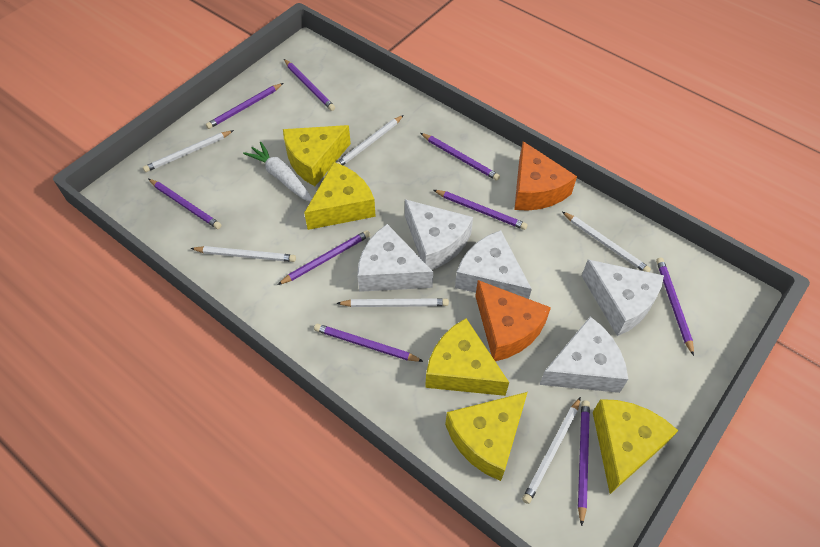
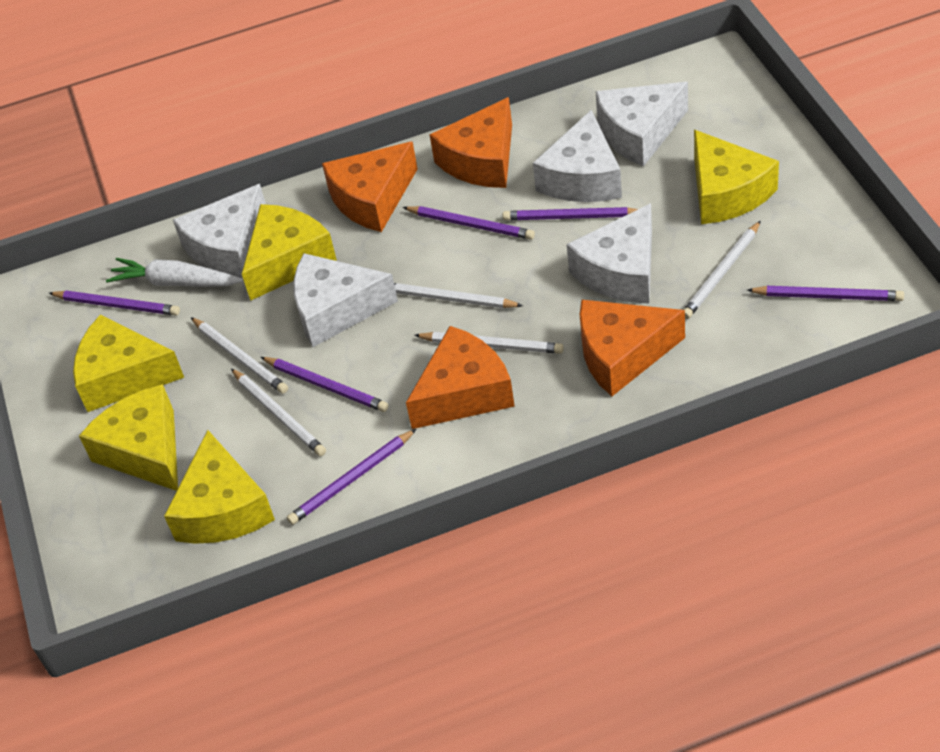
orange cheese: [475,280,551,361] [514,141,577,211] = 2 -> [322,141,418,232] [406,326,515,429] [430,97,512,188] [580,299,685,396] = 4
purple pencil: [148,179,221,229] [206,83,283,129] [277,230,370,285] [284,59,335,111] [314,323,424,362] [420,133,500,181] [434,190,528,230] [578,400,590,526] [656,258,694,356] = 9 -> [49,291,180,316] [261,357,389,412] [287,429,416,525] [403,206,535,240] [503,207,638,220] [747,286,904,301] = 6
white pencil: [143,130,234,172] [190,246,296,262] [336,115,404,165] [336,298,449,307] [522,397,581,504] [562,212,651,272] = 6 -> [190,317,288,394] [231,369,326,456] [394,283,523,308] [414,332,564,354] [684,221,761,319] = 5

